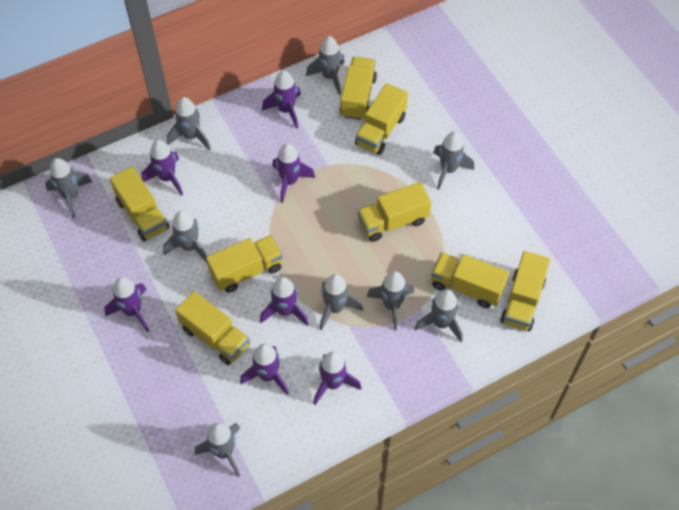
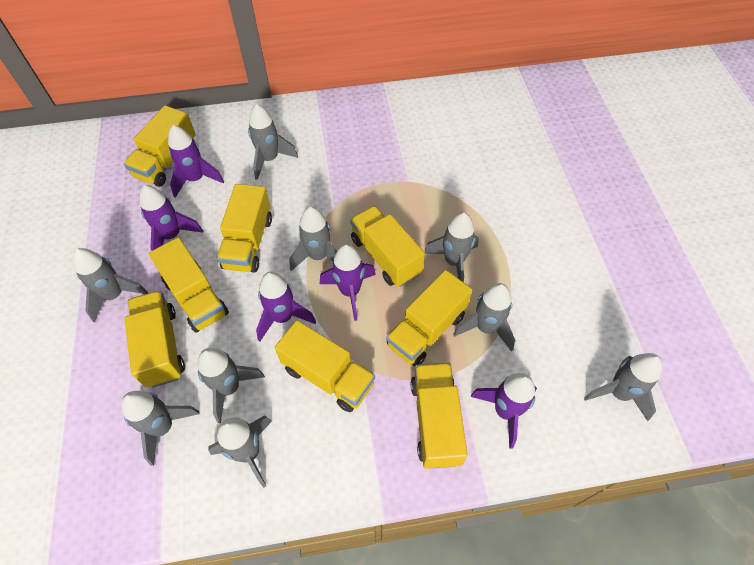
purple rocket: [104,277,149,332] [141,140,183,196] [240,344,289,395] [260,277,309,326] [262,70,301,129] [272,143,315,203] [313,352,362,405] = 7 -> [140,185,203,251] [168,125,224,198] [256,272,316,341] [320,244,376,321] [471,373,537,449] = 5

